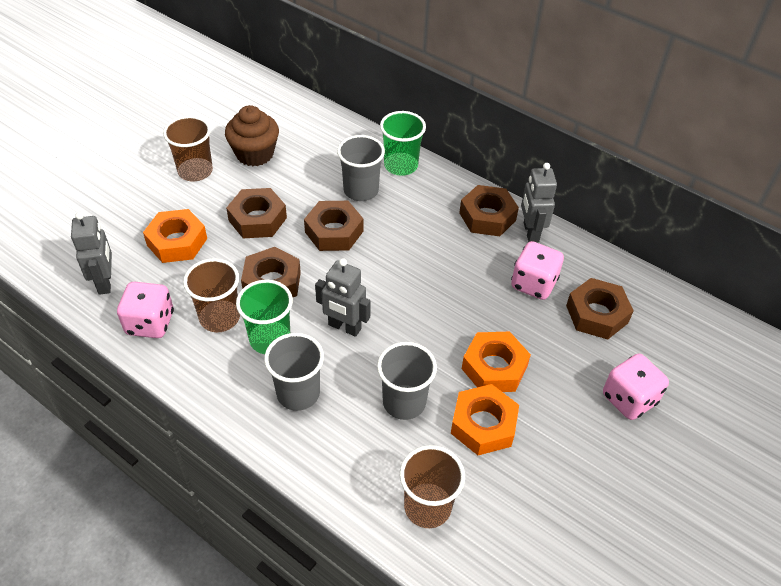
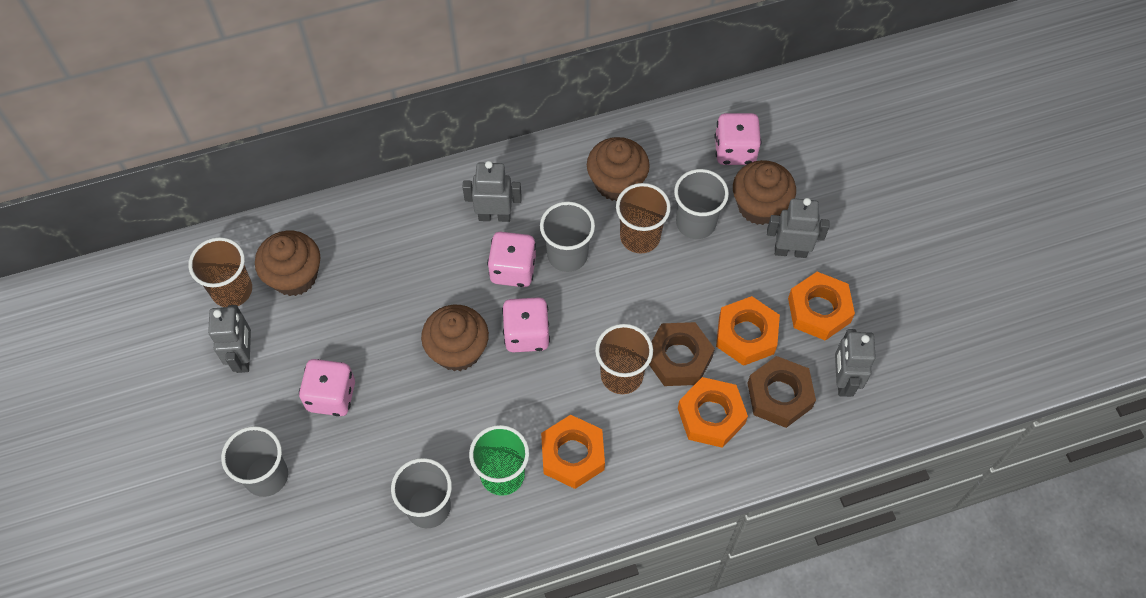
brown cupcake: [225,105,279,166] = 1 -> [255,231,320,296] [421,305,489,371] [587,137,650,201] [733,160,796,225] = 4
brown nut: [226,188,287,238] [241,247,301,297] [304,201,363,251] [459,185,519,236] [566,278,634,339] = 5 -> [649,322,715,386] [747,356,816,428] = 2
green cup: [236,280,293,354] [380,111,426,176] = 2 -> [469,425,529,496] = 1
grey cup: [264,333,324,411] [337,135,385,201] [377,342,437,420] = 3 -> [221,426,288,497] [391,458,452,528] [540,201,595,272] [674,169,729,239] = 4
grey robot: [71,212,112,295] [315,258,371,337] [521,163,557,243] = 3 -> [208,305,251,373] [463,161,522,222] [767,198,830,258] [835,329,876,397] = 4
orange nut: [143,209,207,263] [451,384,519,455] [462,332,531,392] = 3 -> [541,415,605,489] [678,377,748,448] [716,296,780,366] [788,272,855,340] = 4
pink dice: [117,282,174,338] [511,241,564,300] [603,354,669,420] = 3 -> [299,359,355,416] [487,232,536,287] [502,297,550,352] [715,113,761,165] = 4

